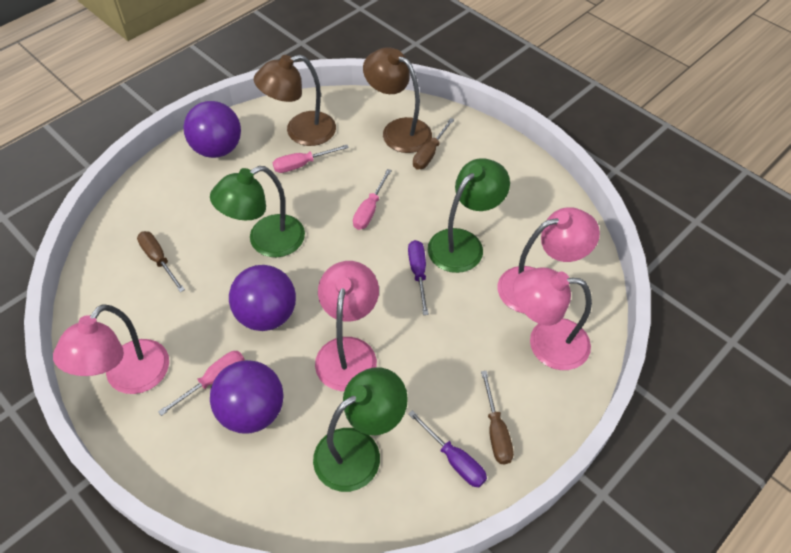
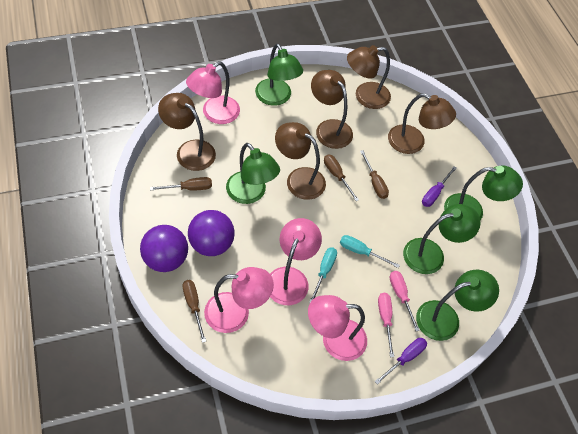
brown lamp: [254,55,336,146] [363,47,432,153] = 2 -> [158,93,216,171] [275,122,326,200] [311,70,353,149] [347,45,391,109] [388,93,456,154] = 5
brown screwdriver: [137,231,185,292] [413,118,454,170] [481,371,514,464] = 3 -> [150,177,212,191] [182,280,206,343] [324,155,359,201] [360,150,389,199] = 4
green lamp: [210,166,305,257] [313,367,408,492] [428,158,510,273] = 3 -> [226,143,280,204] [255,43,303,106] [403,204,481,274] [416,270,499,341] [444,166,523,221] = 5
pink screwdriver: [158,351,245,416] [273,145,349,173] [353,169,392,230] = 3 -> [378,293,394,357] [390,271,420,332] = 2
purple ball: [183,101,241,158] [210,360,284,434] [229,265,296,331] = 3 -> [140,225,188,272] [188,210,235,256] = 2
turquoise screwdriver: none = 0 -> [309,247,337,303] [340,235,400,268] = 2

